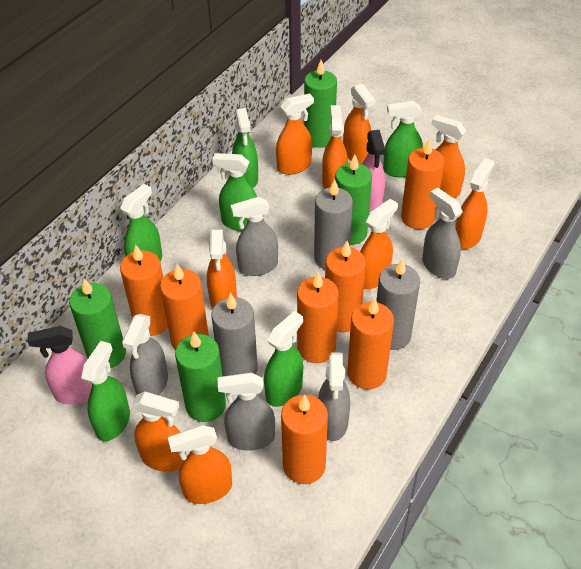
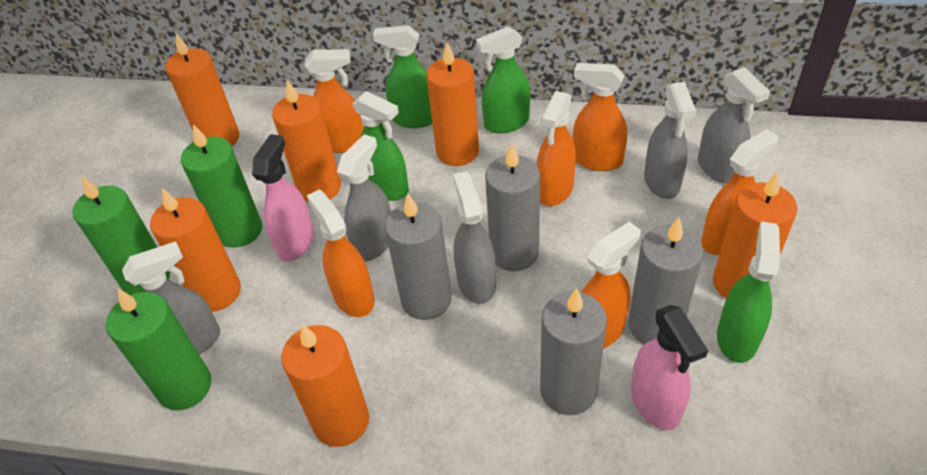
green candle: [69,278,126,368] [175,332,226,422] [304,60,337,148] [335,154,372,245] = 4 -> [73,175,170,295] [106,288,211,410] [181,124,262,247] = 3
green spray bottle: [81,341,130,441] [120,184,162,261] [212,153,257,231] [232,108,258,188] [264,311,303,407] [383,101,423,177] = 6 -> [352,91,409,201] [373,25,432,128] [476,26,530,133] [717,222,780,363] = 4
grey candle: [211,293,258,376] [314,179,353,269] [376,258,420,350] = 3 -> [385,193,452,320] [485,143,540,271] [540,288,607,415] [628,217,703,344] = 4
orange candle: [120,244,168,336] [160,264,209,350] [281,395,328,484] [297,272,339,363] [325,241,366,332] [347,298,394,389] [401,138,445,229] = 7 -> [150,188,241,312] [165,33,239,146] [272,80,341,202] [281,324,369,447] [426,42,479,166] [713,172,797,299] = 6
orange spray bottle: [133,392,186,472] [168,425,232,504] [207,229,237,309] [276,94,314,175] [322,105,348,189] [343,83,375,164] [360,199,398,289] [432,115,466,198] [455,158,494,249] = 9 -> [305,49,364,153] [307,190,375,317] [537,91,576,206] [573,63,627,171] [581,222,641,349] [701,129,779,255] = 6

